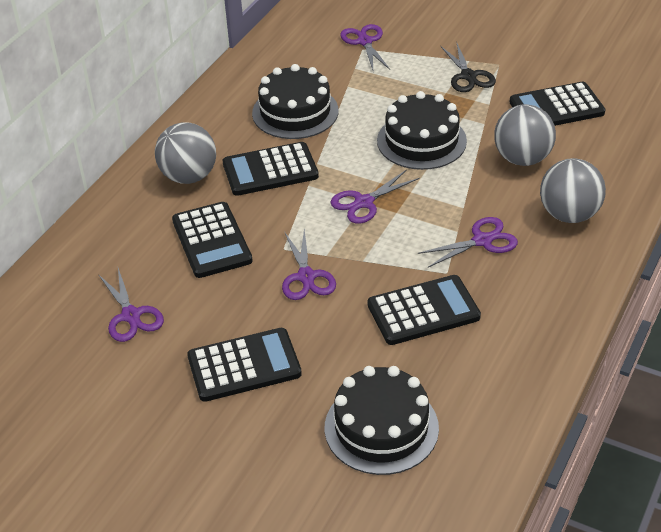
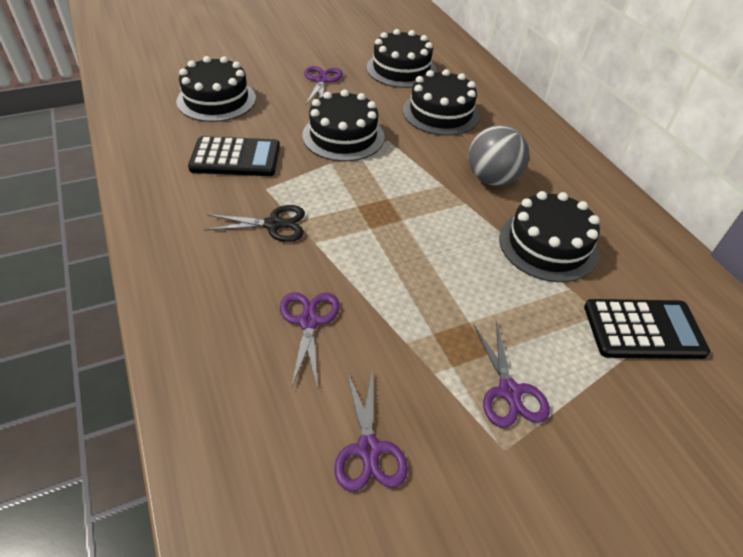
black cake: [252,64,338,139] [325,366,439,475] [377,91,467,170] = 3 -> [176,56,256,122] [302,89,385,161] [367,29,437,88] [403,69,480,136] [499,191,600,282] = 5
black calculator: [172,202,253,278] [187,328,302,402] [223,142,319,196] [368,275,481,345] [510,82,605,126] = 5 -> [188,136,280,176] [584,299,710,359] = 2
grey ball: [155,122,216,184] [494,104,556,166] [540,158,606,223] = 3 -> [469,125,530,186] = 1
purple scissors: [98,268,164,342] [282,228,336,300] [330,169,420,224] [340,24,390,70] [418,217,518,267] = 5 -> [280,292,340,389] [304,66,343,105] [334,372,408,492] [473,321,550,428] = 4

